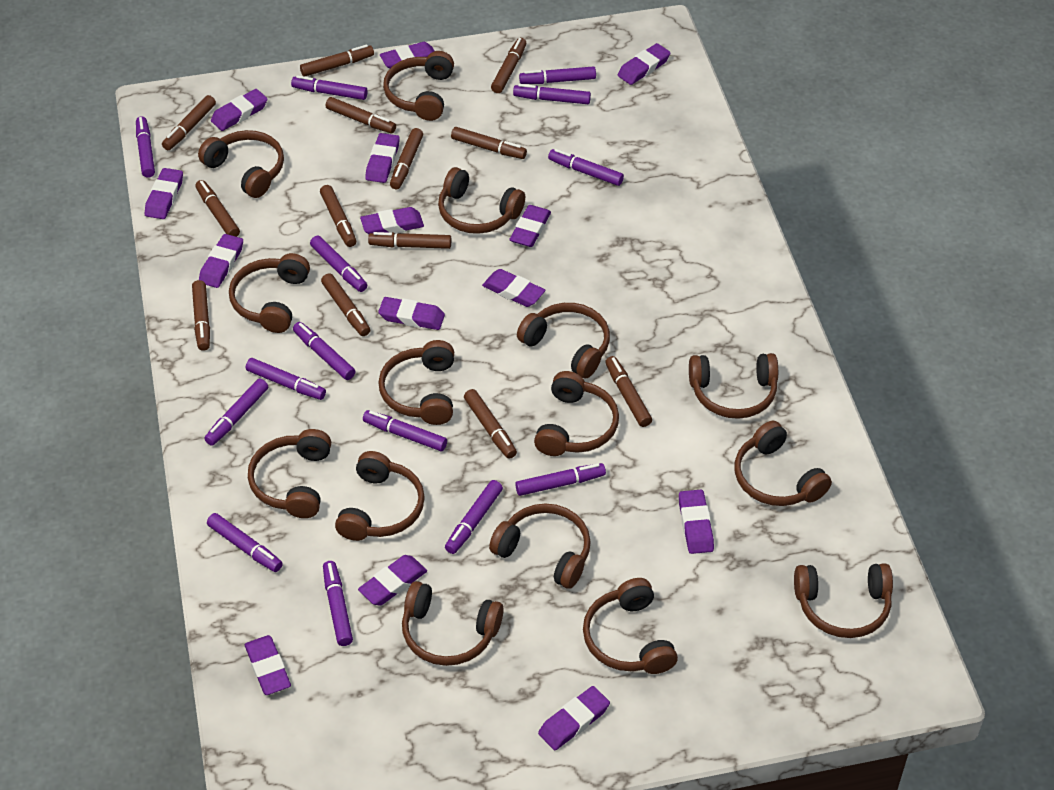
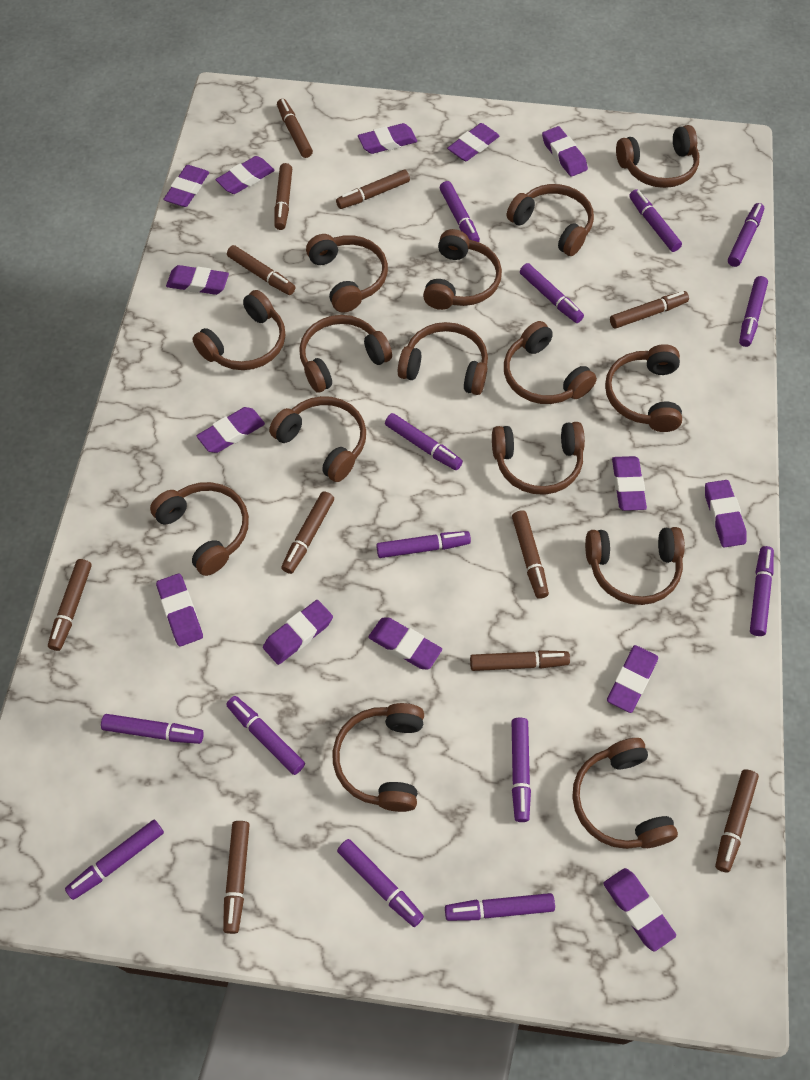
brown marker: [162,95,216,150] [192,280,210,351] [195,180,240,237] [300,45,374,77] [320,185,356,247] [321,273,370,336] [326,97,396,133] [368,232,451,249] [390,128,423,189] [451,127,527,159] [464,389,517,459] [491,38,526,93] [605,356,652,427] = 13 -> [48,559,92,651] [223,821,250,934] [227,245,295,295] [274,163,292,230] [277,99,313,158] [281,491,334,574] [336,170,410,209] [470,650,570,671] [512,510,549,599] [610,291,689,329] [715,769,759,873] = 11

